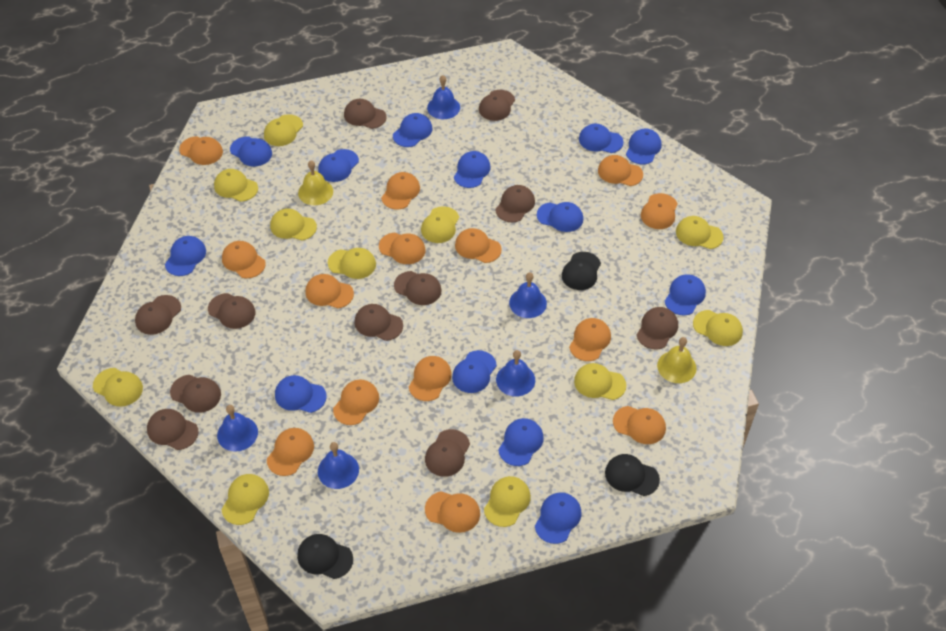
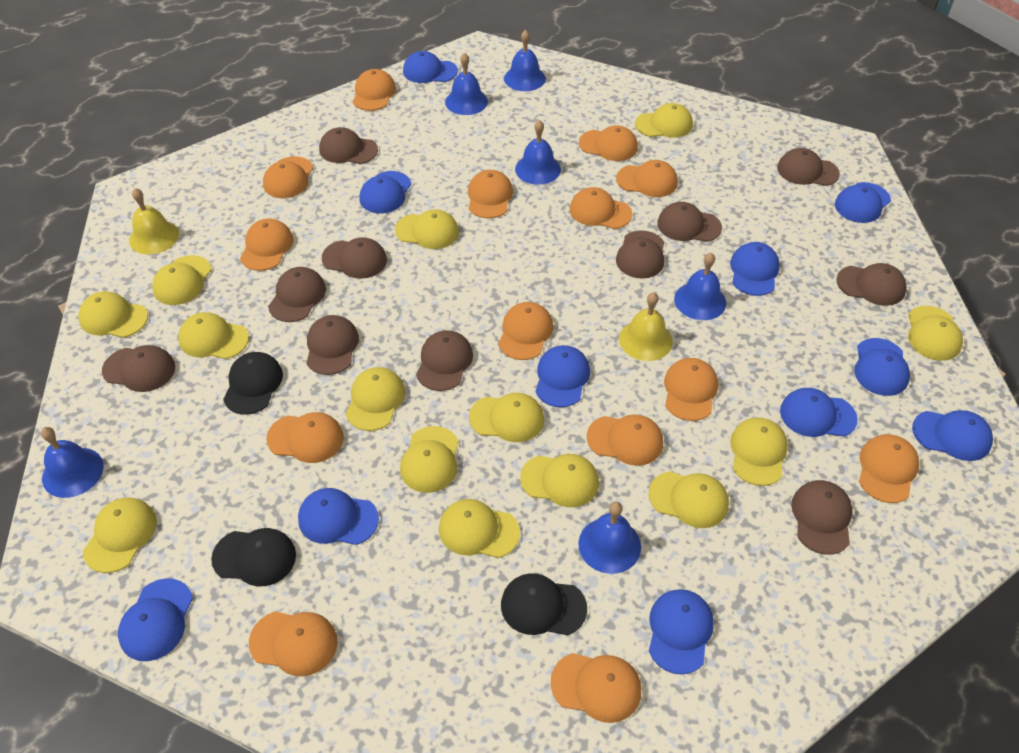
blue bell: [217,405,258,452] [318,442,359,489] [427,75,460,119] [496,350,535,396] [509,272,547,318] = 5 -> [41,427,104,498] [445,53,488,115] [504,30,546,91] [515,120,561,185] [578,502,641,574] [674,253,726,320] = 6
blue cap: [165,236,206,276] [230,137,272,167] [275,375,327,413] [318,149,359,182] [393,113,432,147] [452,350,497,393] [454,151,491,188] [498,418,544,466] [535,492,581,544] [537,202,583,232] [579,123,623,153] [626,128,662,164] [665,274,706,315] = 13 -> [118,578,193,661] [298,488,379,545] [359,171,411,214] [403,51,458,83] [535,345,590,407] [649,589,714,674] [730,242,780,296] [780,388,858,437] [835,182,891,223] [854,338,910,396] [912,410,993,461] = 11
yellow cap: [93,368,143,407] [214,169,258,202] [221,474,269,525] [264,114,303,146] [270,208,317,240] [328,248,376,279] [421,206,459,243] [484,476,531,527] [574,363,626,400] [676,216,724,249] [693,310,743,346] = 11 -> [78,291,148,338] [83,497,157,573] [152,255,212,305] [178,312,249,359] [346,367,405,431] [395,209,459,249] [400,426,458,493] [439,499,520,558] [469,393,544,442] [520,454,599,507] [635,103,693,138] [648,471,729,528] [730,417,788,486] [908,306,963,361] = 14

